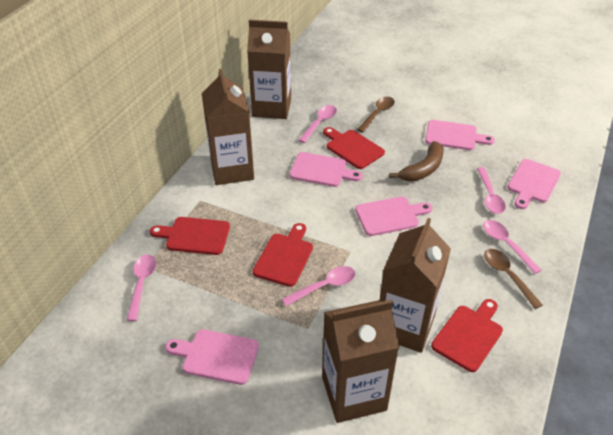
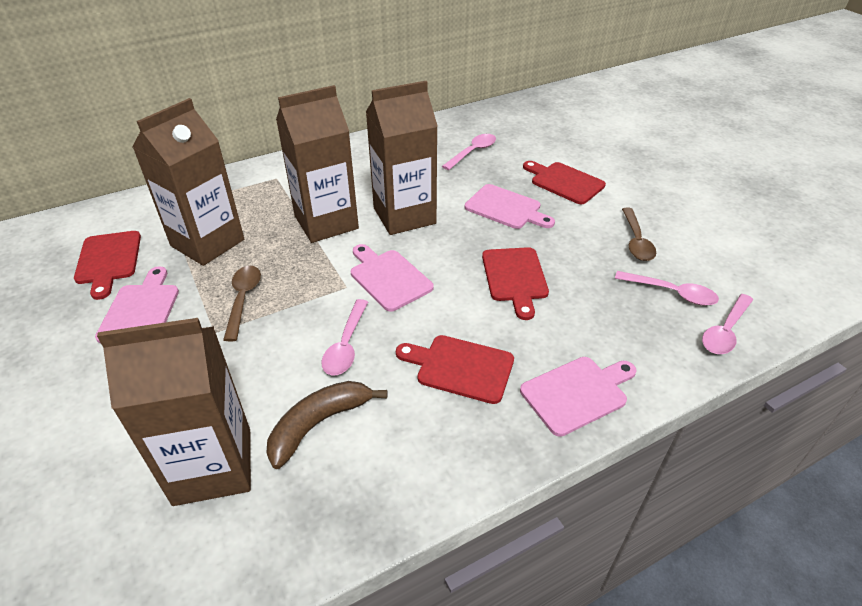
pink cutting board: [165,329,259,385] [289,152,363,187] [355,197,433,236] [425,120,495,150] [507,159,561,209] = 5 -> [95,266,179,343] [351,244,434,312] [465,184,555,229] [520,357,637,437] = 4
pink spoon: [127,254,156,321] [282,266,355,306] [299,105,337,143] [477,167,506,214] [483,220,542,274] = 5 -> [321,299,368,375] [442,134,496,170] [615,271,719,306] [702,294,753,354] = 4

